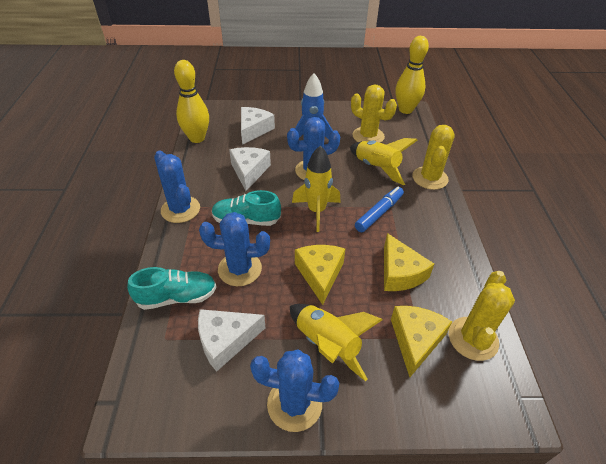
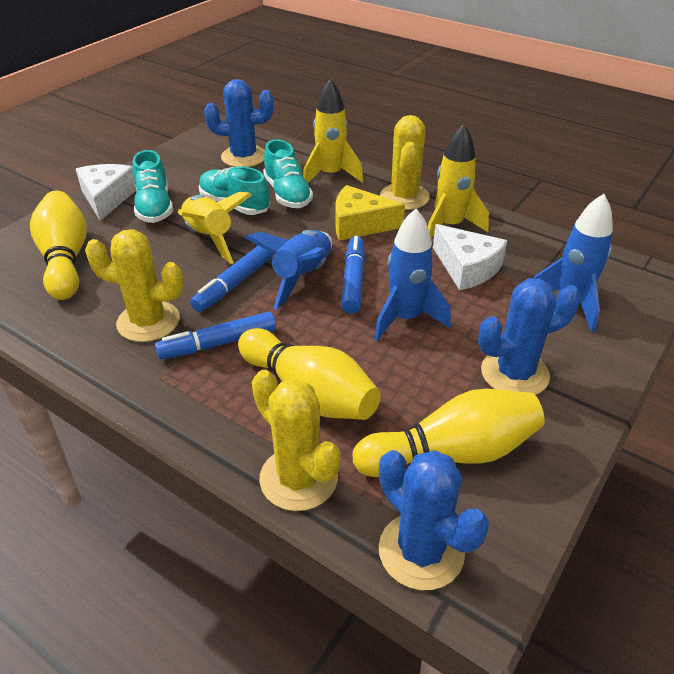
blue cactus: [154,151,200,223] [199,212,270,286] [250,349,339,432] [287,117,340,180] = 4 -> [204,79,274,167] [379,450,489,590] [478,278,581,395] = 3
blue marker: [355,187,404,232] = 1 -> [155,312,276,359] [190,246,273,312] [341,236,365,314] = 3
blue rocket: [295,73,333,139] = 1 -> [245,230,332,310] [374,209,451,341] [533,194,613,332] = 3
turquoise shoe: [127,267,216,310] [212,190,281,226] = 2 -> [133,150,173,223] [199,166,270,215] [263,139,313,208] = 3
white cheese: [198,309,265,372] [229,147,271,191] [241,107,275,145] = 3 -> [76,164,136,221] [433,224,507,290] = 2
yellow bowling pin: [174,60,209,143] [396,36,429,114] = 2 -> [30,191,87,300] [238,328,381,420] [353,389,545,477] = 3
yellow cheese: [295,245,345,305] [384,233,434,291] [391,306,452,377] = 3 -> [335,185,405,241] = 1

